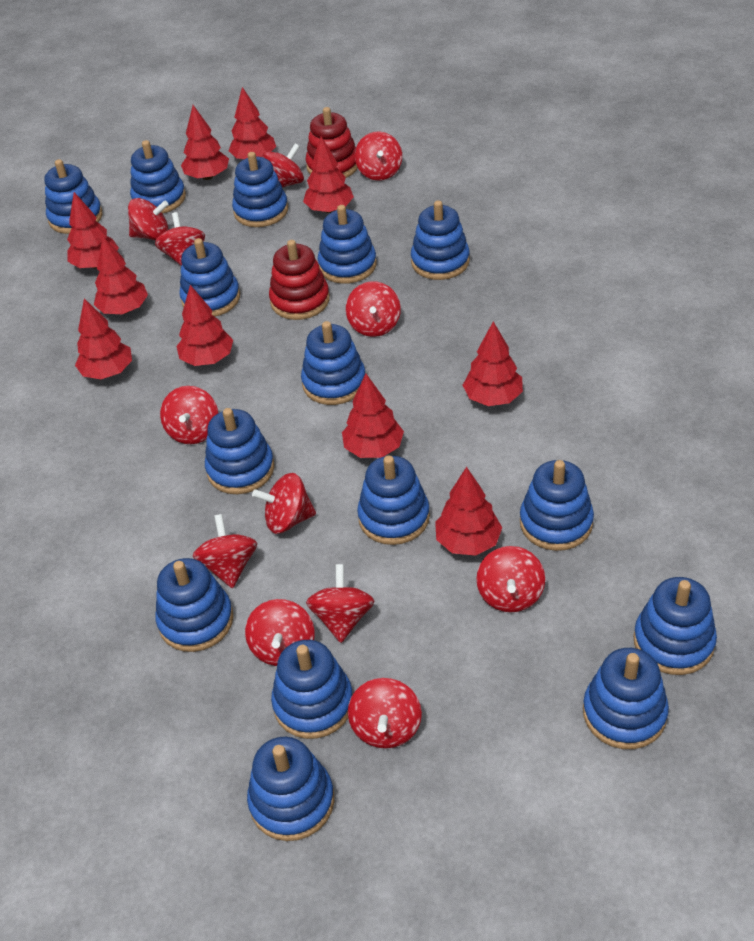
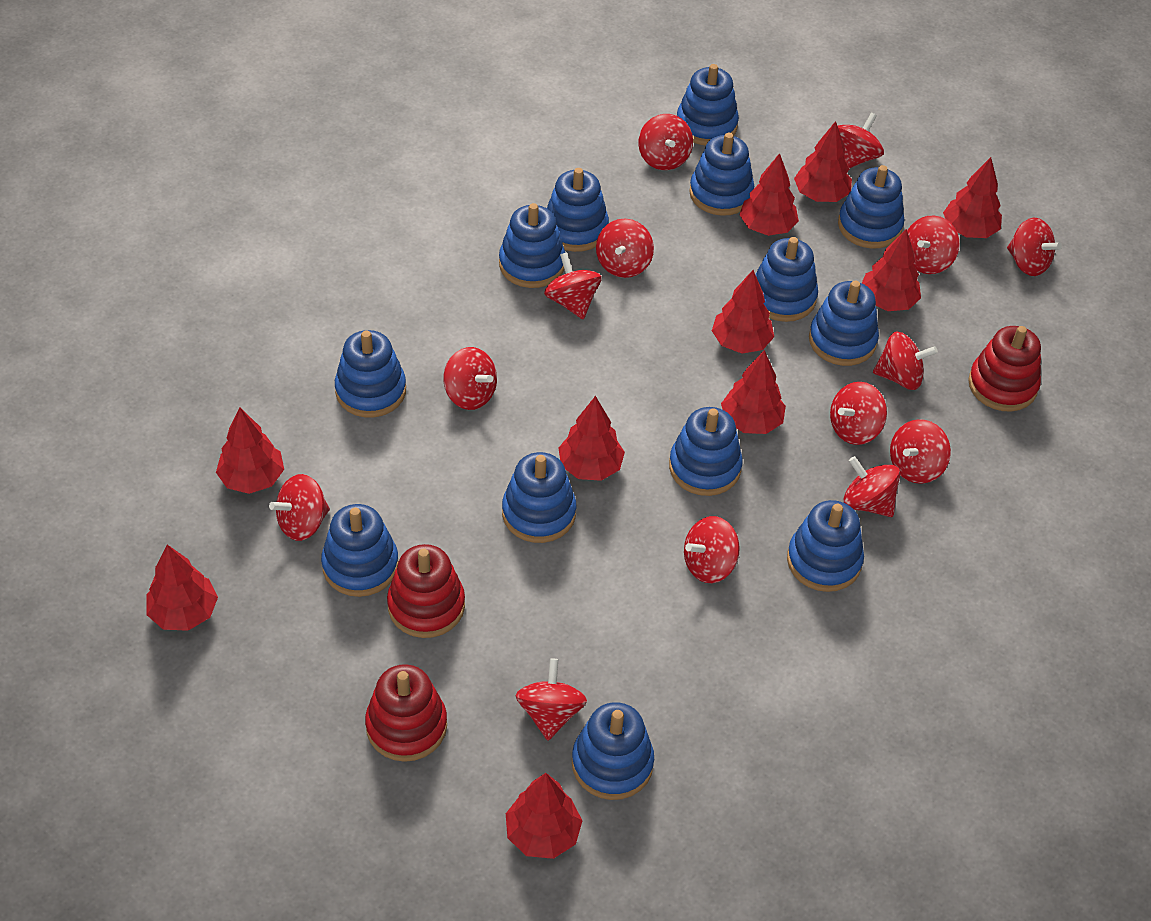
blue stacking toy: [44,159,102,234] [130,140,186,214] [155,558,234,652] [179,238,240,317] [205,408,274,494] [232,152,288,227] [247,737,334,841] [271,640,353,739] [301,321,365,405] [318,205,377,284] [357,456,430,545] [411,200,470,280] [520,460,594,551] [583,648,669,749] [634,577,717,675] = 15 -> [321,504,399,597] [335,330,406,417] [499,203,565,288] [502,452,576,543] [547,168,609,252] [572,702,654,800] [669,407,743,496] [677,64,739,145] [689,133,754,216] [755,237,818,322] [787,500,864,592] [809,281,879,366] [838,165,904,249] = 13
red spinning top: [128,198,169,240] [155,212,205,265] [160,386,218,444] [193,514,257,588] [245,599,315,666] [252,473,316,534] [263,143,304,188] [306,564,374,643] [346,281,401,337] [348,678,422,748] [355,132,402,181] [476,546,545,612] = 12 -> [269,474,330,541] [443,347,497,410] [516,658,587,740] [544,252,602,319] [596,219,654,278] [638,114,693,170] [684,516,740,583] [830,382,887,445] [838,113,884,169] [843,456,900,517] [873,332,938,390] [890,419,951,484] [907,216,959,274] [1007,218,1062,276] = 14
red stacking toy: [269,240,330,320] [305,107,358,178] = 2 -> [365,664,447,762] [387,544,465,638] [968,326,1041,412] = 3

